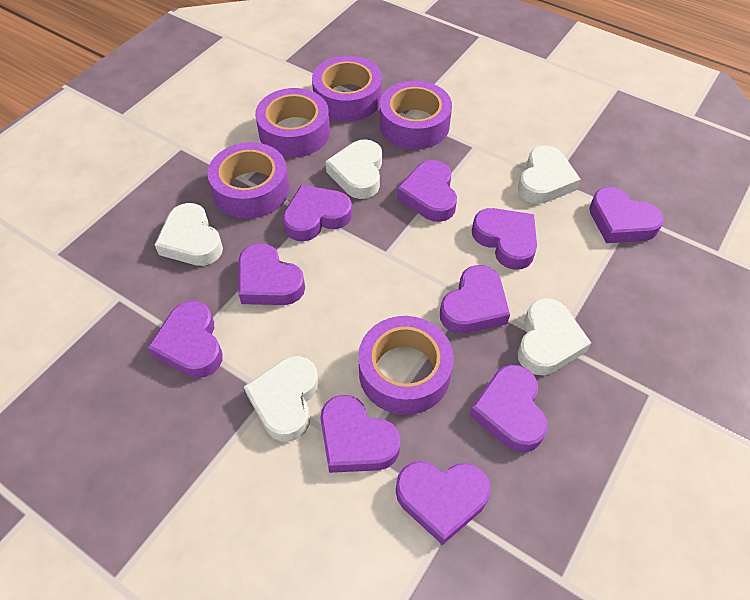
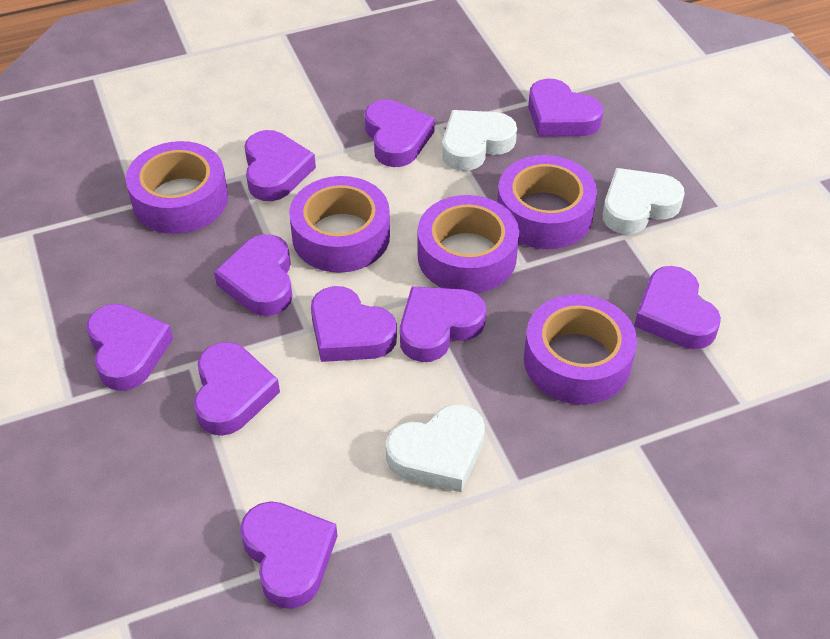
white heart: [155,203,223,266] [244,356,318,442] [325,139,382,199] [518,145,581,204] [518,298,591,375] = 5 -> [386,404,485,492] [442,110,517,171] [603,168,685,234] = 3

